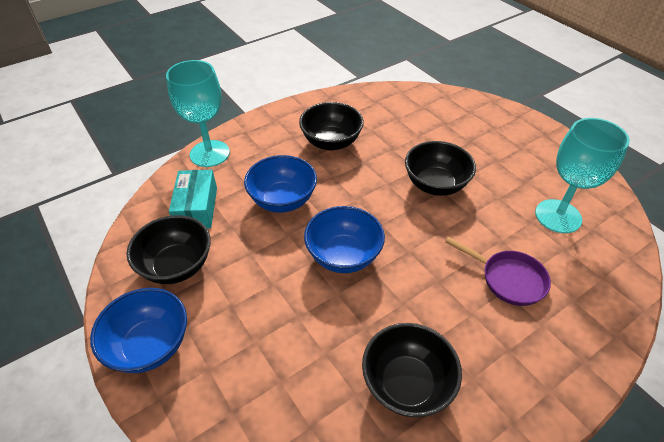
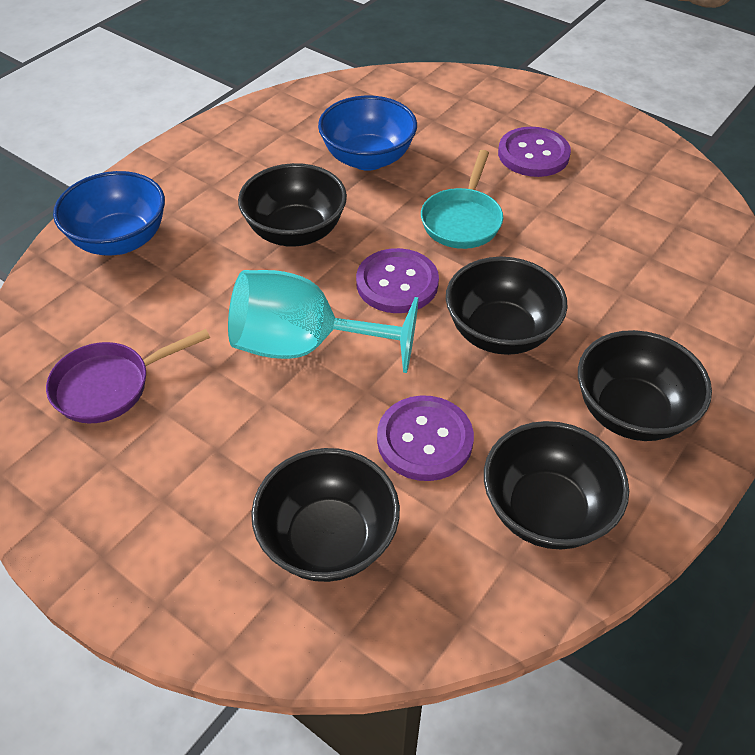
black bowl: [127,215,211,284] [299,102,364,151] [362,323,462,417] [405,141,476,196] = 4 -> [238,163,347,247] [251,448,400,582] [446,257,568,355] [484,421,629,549] [578,330,712,441] = 5
blue bowl: [90,288,187,373] [244,155,317,213] [304,206,385,273] = 3 -> [53,171,165,256] [318,95,417,171] = 2
purple button: none = 0 -> [356,248,439,313] [377,395,474,481] [498,127,571,177] = 3
turquoise box: [169,170,217,229] = 1 -> none = 0
turquoise goblet: [166,60,230,167] [535,118,630,233] = 2 -> [228,270,419,373] = 1
turquoise pan: none = 0 -> [421,150,503,249] = 1

